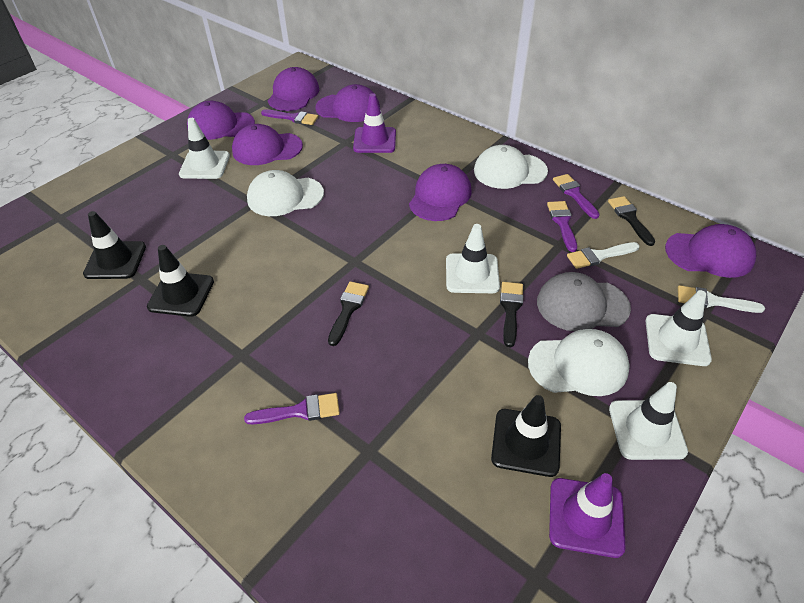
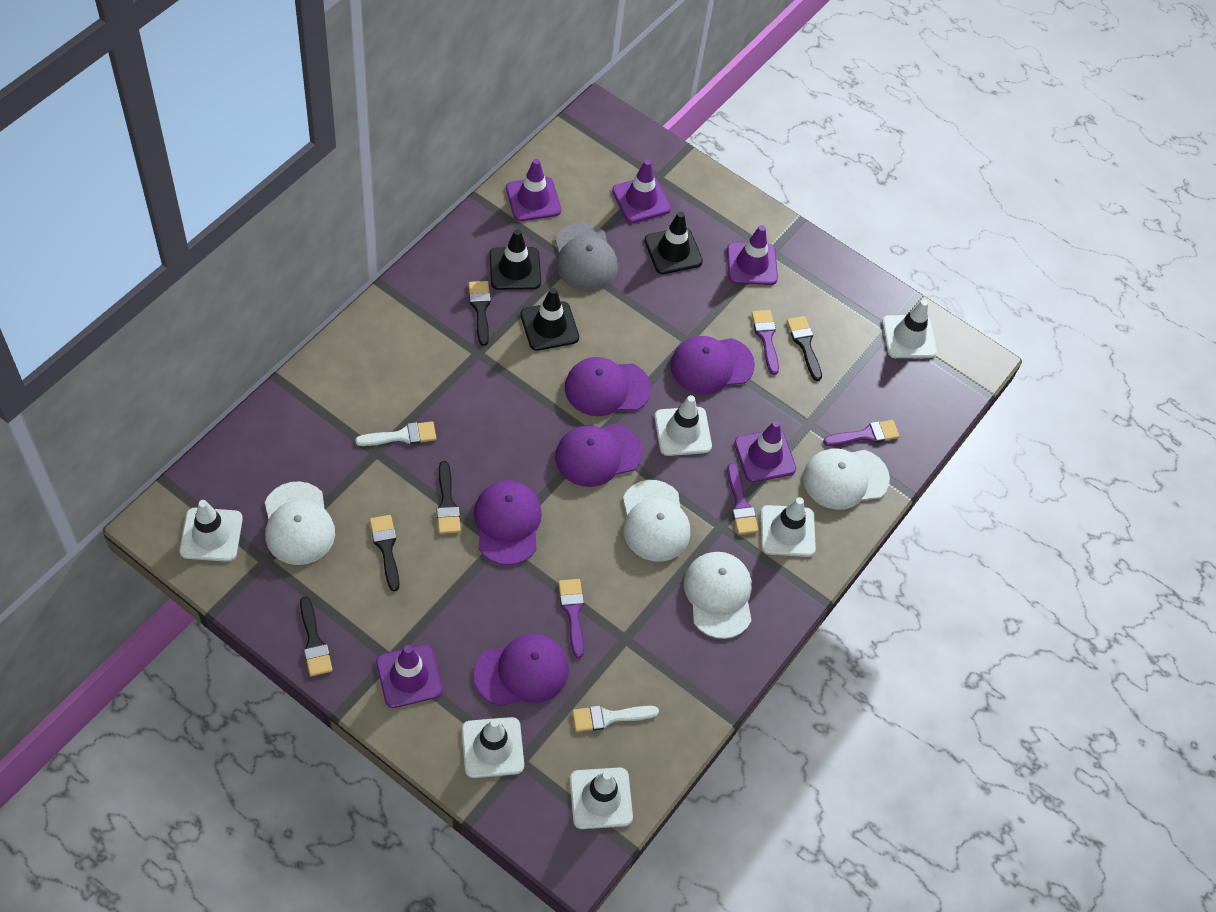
black brush: [328,281,369,346] [500,282,523,347] [608,196,655,246] = 3 -> [300,597,333,677] [370,515,399,591] [436,461,461,534] [468,281,491,346] [787,316,822,381] = 5
purple cap: [187,101,255,140] [232,124,303,165] [268,67,319,111] [315,84,380,122] [409,164,472,221] [665,224,756,278] = 6 -> [473,634,569,706] [474,480,542,565] [555,424,643,487] [565,357,651,416] [670,336,755,394] = 5
purple traffic cone: [353,93,396,153] [549,473,626,558] = 2 -> [376,644,443,708] [506,159,561,221] [612,159,671,223] [727,225,778,285] [734,421,796,482] = 5
white cap: [247,170,324,216] [474,145,548,189] [528,329,630,396] = 3 -> [265,481,335,565] [623,480,690,562] [684,552,752,639] [803,448,890,510] = 4
white traffic cone: [179,118,230,179] [446,224,500,293] [609,382,688,460] [646,290,712,366] = 4 -> [180,500,243,562] [462,717,524,778] [570,767,633,829] [654,395,712,456] [760,497,816,557] [882,300,937,358] = 6

